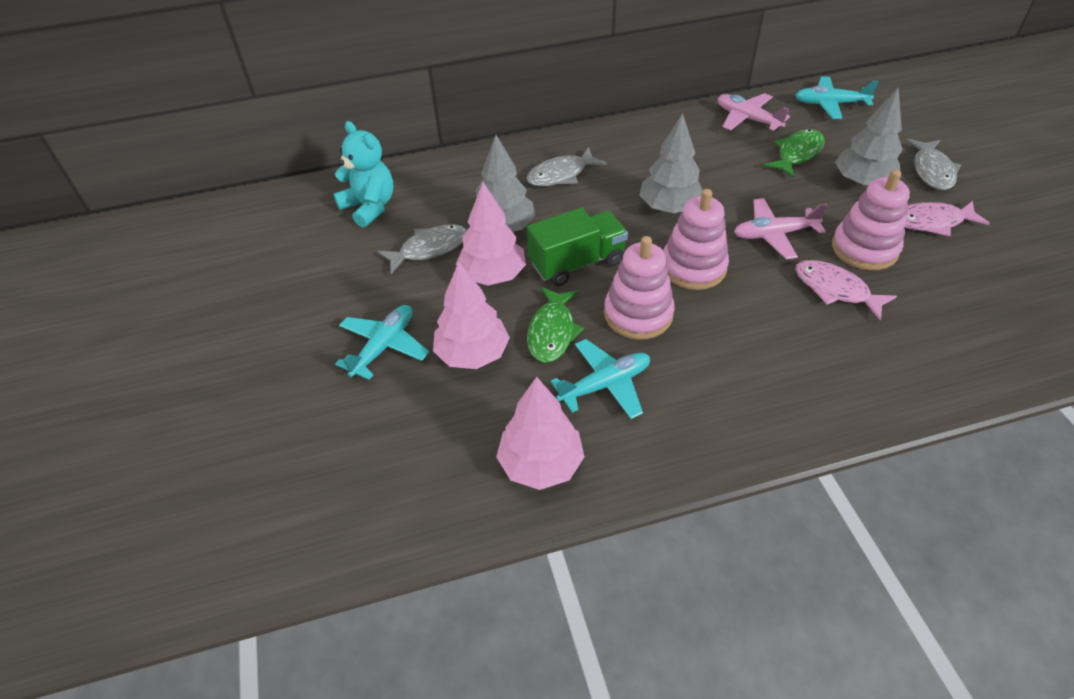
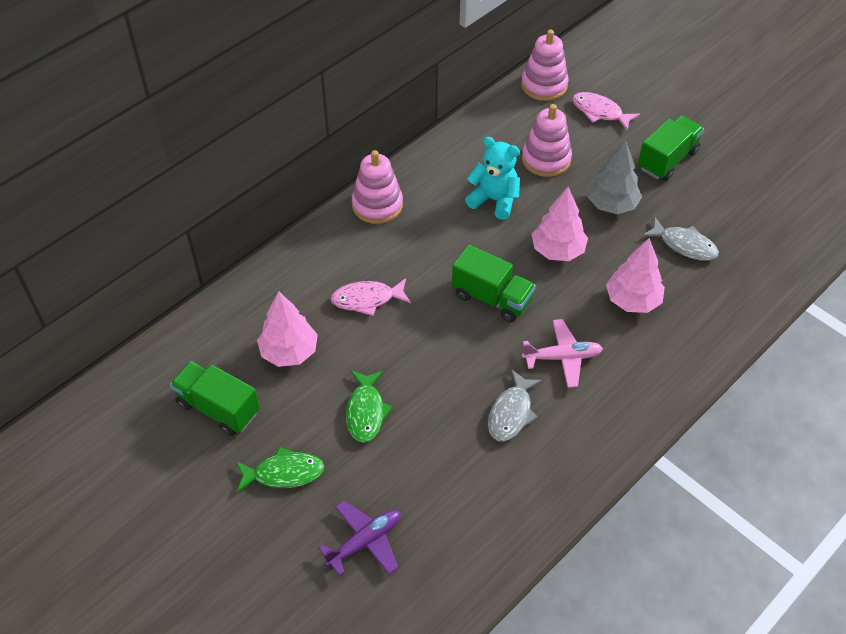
green truck: [527,208,628,286] = 1 -> [170,361,260,436] [452,245,536,322] [638,116,704,181] = 3
grey fish: [377,224,467,274] [526,147,606,187] [906,139,961,190] = 3 -> [488,370,542,442] [642,217,719,261] = 2
grey tree: [469,135,535,232] [639,113,703,213] [835,87,903,187] = 3 -> [587,139,642,214] = 1
pink plane: [718,93,790,131] [734,198,827,259] = 2 -> [522,319,603,388] = 1
purple plane: none = 0 -> [318,501,401,576] = 1
turquoise plane: [335,305,429,380] [551,339,650,419] [795,77,879,119] = 3 -> none = 0

